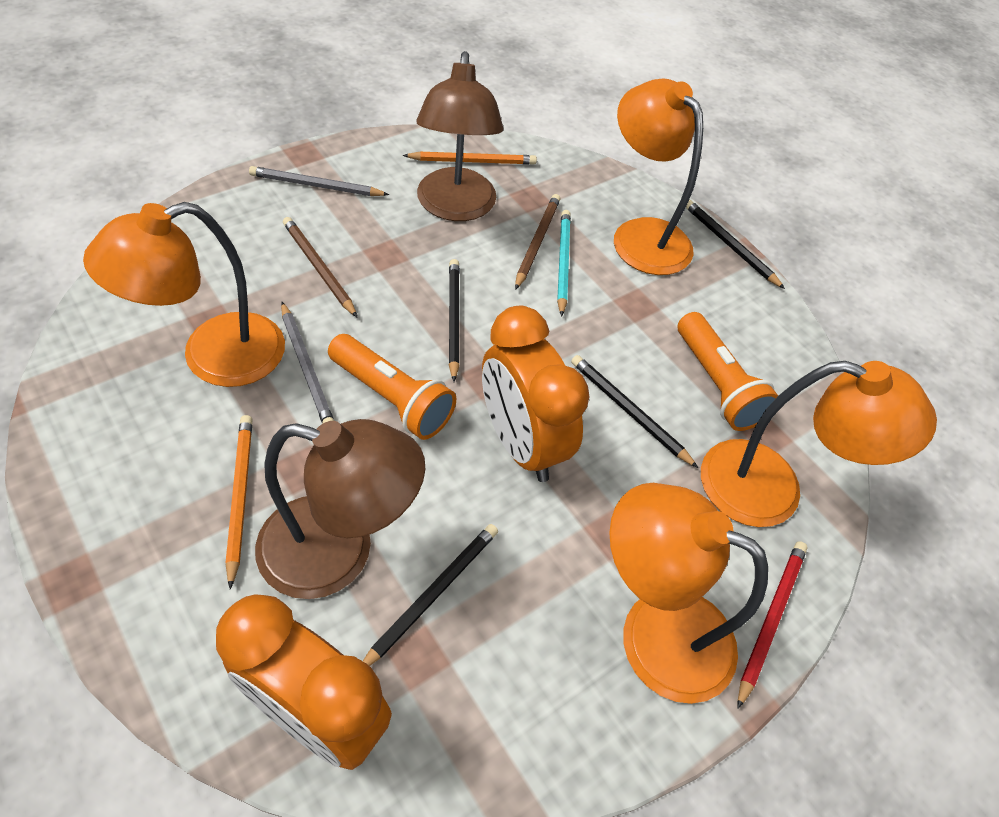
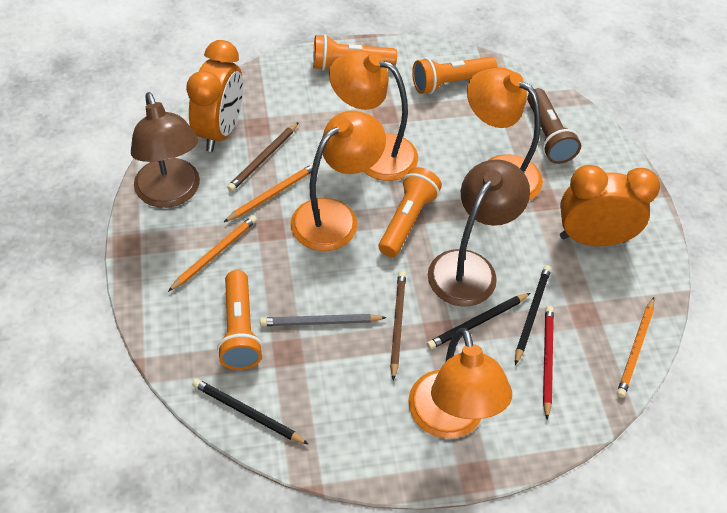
black pencil: [363,524,498,666] [449,259,460,382] [571,355,698,468] [686,200,785,289] = 4 -> [192,378,308,444] [427,293,530,350] [515,265,551,365] = 3
brown flashlight: none = 0 -> [527,88,581,164] = 1
grey pencil: [249,166,389,196] [281,302,334,424] = 2 -> [260,314,387,326] = 1
orange flashlight: [328,334,456,440] [678,312,778,431] = 2 -> [217,270,263,370] [313,34,397,70] [379,167,442,257] [412,56,497,94] = 4
orange pencil: [226,415,253,589] [403,152,537,165] = 2 -> [168,215,257,292] [224,163,313,222] [617,297,654,398] = 3
turquoise pencil: [557,210,571,317] = 1 -> none = 0

